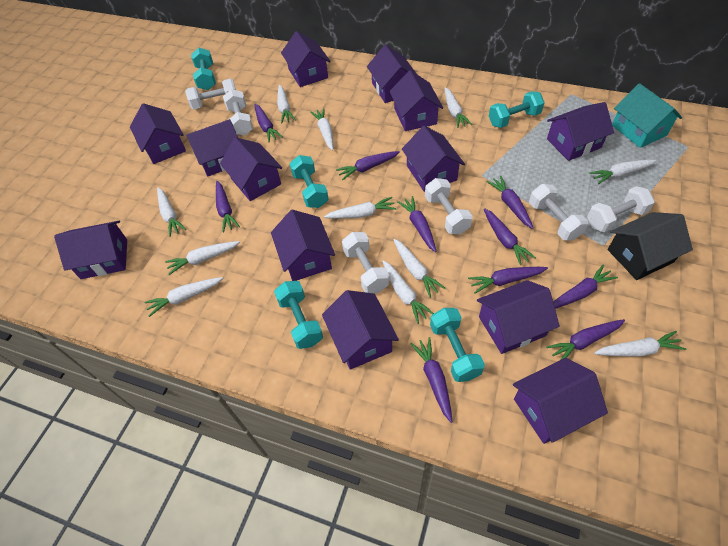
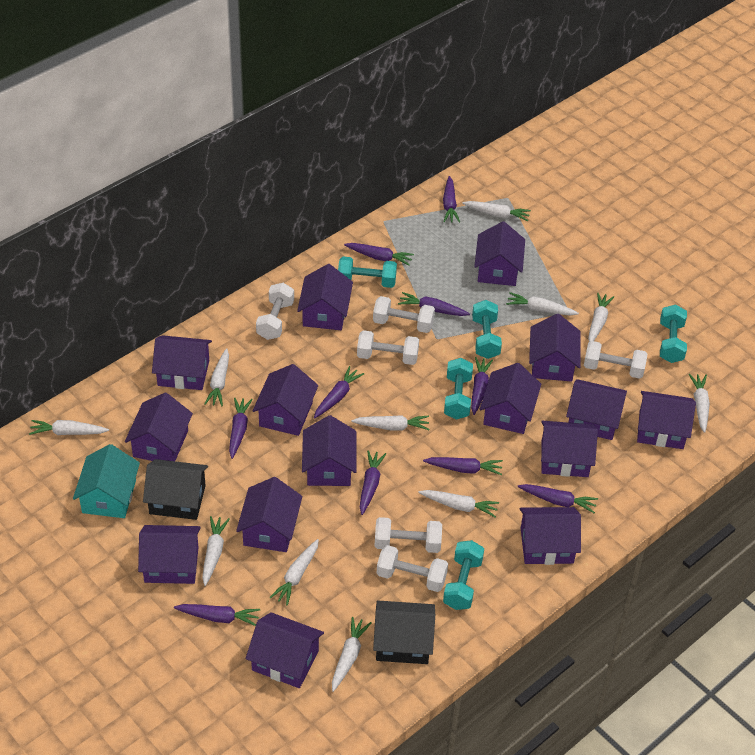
black house: [608,212,693,280] = 1 -> [143,459,208,520] [373,601,435,664] = 2
purple house: [54,221,127,279] [130,103,186,164] [186,119,238,176] [220,137,282,201] [271,210,335,281] [281,31,331,87] [322,290,399,370] [367,45,417,103] [389,70,443,131] [402,126,465,192] [477,280,560,354] [513,358,608,444] [547,102,614,161] = 13 -> [125,392,193,461] [138,525,201,584] [152,335,212,390] [236,477,302,552] [246,612,324,688] [253,364,318,436] [297,264,353,330] [302,415,356,486] [474,221,525,286] [480,363,541,434] [520,507,581,565] [529,314,581,382] [541,421,598,477] [566,379,627,440] [637,391,696,449] = 15

